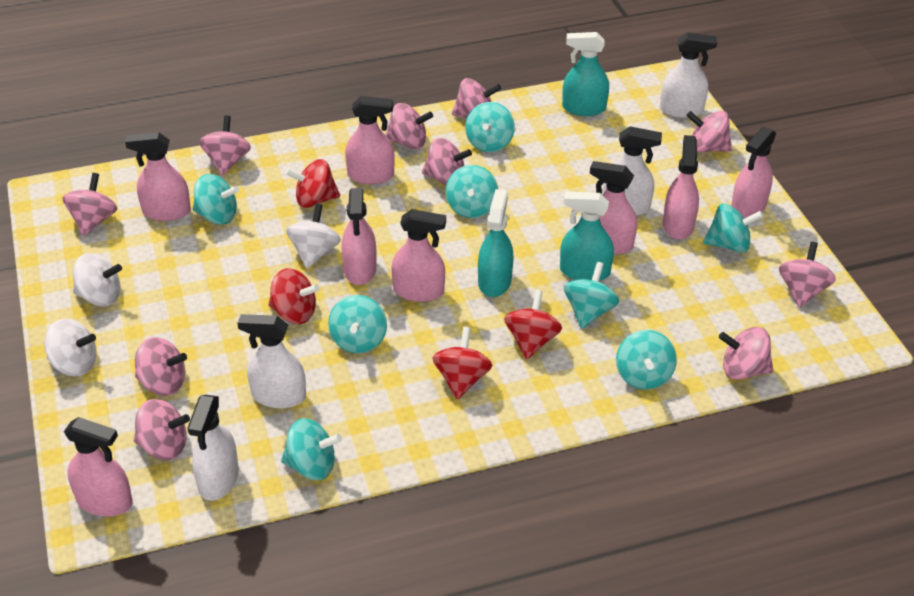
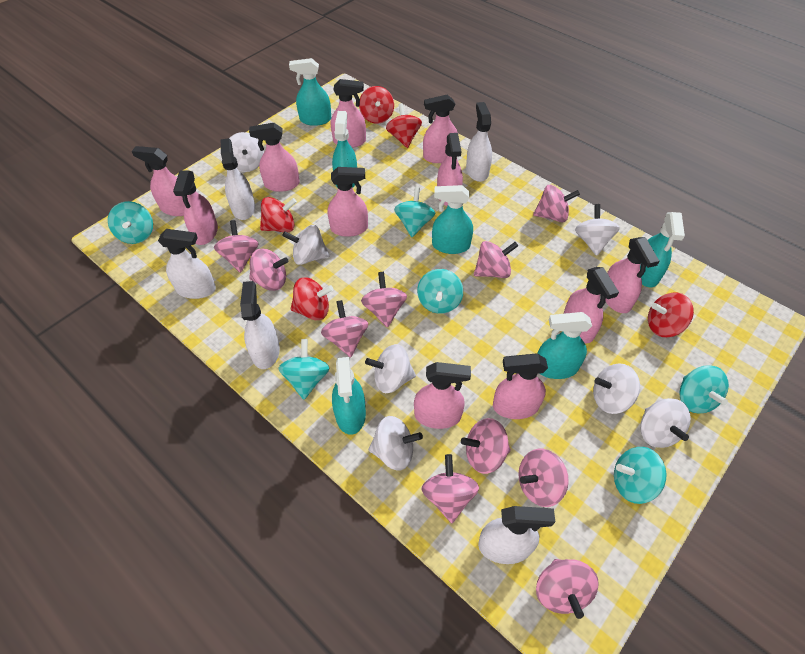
pink spray bottle: [64,417,133,517] [125,132,191,221] [342,188,377,285] [345,96,395,184] [392,209,446,302] [590,161,637,254] [663,135,699,240] [731,127,776,219] = 8 -> [132,146,185,216] [173,170,218,245] [249,123,300,192] [328,167,368,237] [331,79,366,148] [414,362,471,429] [423,95,458,163] [437,133,463,206] [493,353,548,419] [563,267,619,343] [605,237,659,313] = 11
red spinning top: [268,268,320,324] [285,159,340,208] [432,327,492,400] [504,290,562,360] = 4 -> [260,197,297,232] [291,277,333,320] [359,86,394,124] [386,103,422,148] [648,293,694,337] = 5
turquoise spinning top: [193,174,239,225] [281,418,342,480] [328,295,387,353] [445,165,498,218] [465,102,515,152] [564,262,619,329] [616,330,677,390] [703,204,763,253] = 8 -> [108,201,153,244] [278,339,330,400] [394,187,435,237] [417,269,463,314] [614,447,666,504] [679,365,729,413] = 6
turquoise spray bottle: [478,189,513,297] [560,192,614,281] [562,32,609,116] = 3 -> [289,58,331,126] [332,111,357,188] [332,357,366,435] [432,185,473,254] [537,312,592,379] [640,212,685,287] = 6
white spinning top: [44,319,96,376] [73,253,122,306] [286,204,341,269] = 3 -> [229,132,264,172] [282,225,330,265] [365,344,416,393] [368,416,423,471] [575,204,620,256] [593,364,640,414] [640,398,691,448] = 7
white spray bottle: [187,395,239,501] [237,314,306,408] [603,126,662,216] [660,32,717,118] = 4 -> [158,229,216,299] [221,138,255,220] [240,281,280,369] [466,102,492,182] [478,506,555,564] = 5

